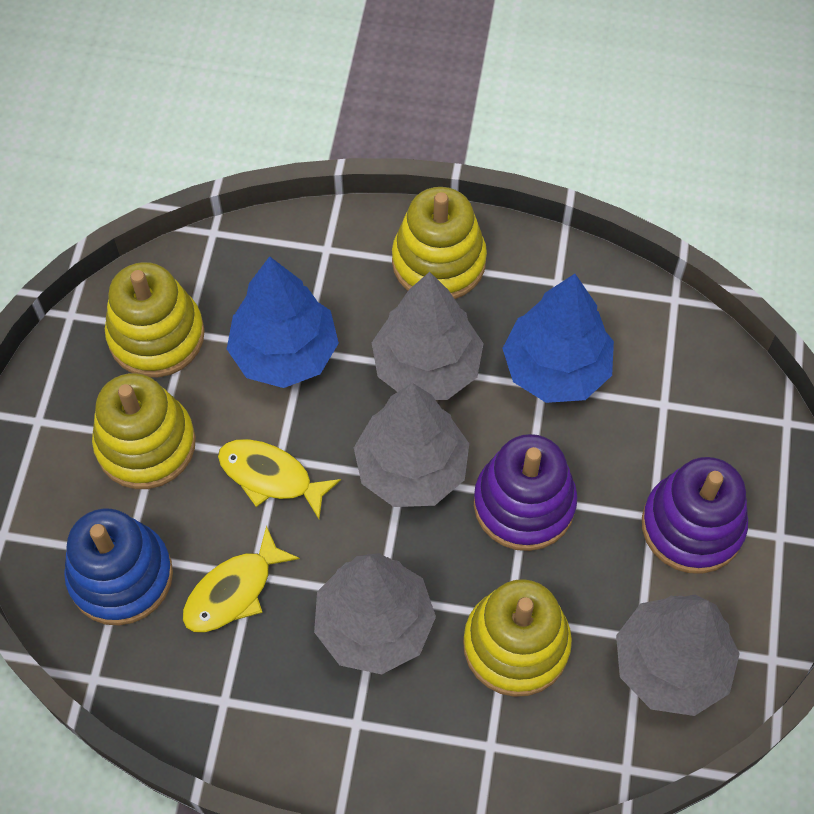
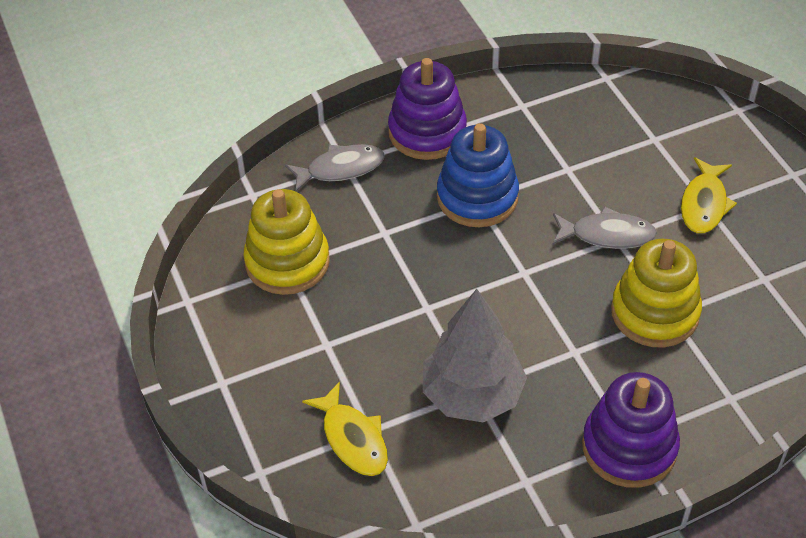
blue tree: [227,256,339,388] [502,274,614,403] = 2 -> none = 0
grey fish: none = 0 -> [285,144,385,192] [553,206,657,249] = 2
grey tree: [314,553,436,674] [354,383,469,507] [372,272,484,400] [616,595,740,716] = 4 -> [423,289,527,423] = 1
yellow stacking toy: [92,373,196,489] [105,262,205,378] [392,187,487,299] [463,579,572,697] = 4 -> [243,189,330,295] [611,239,702,347] = 2

